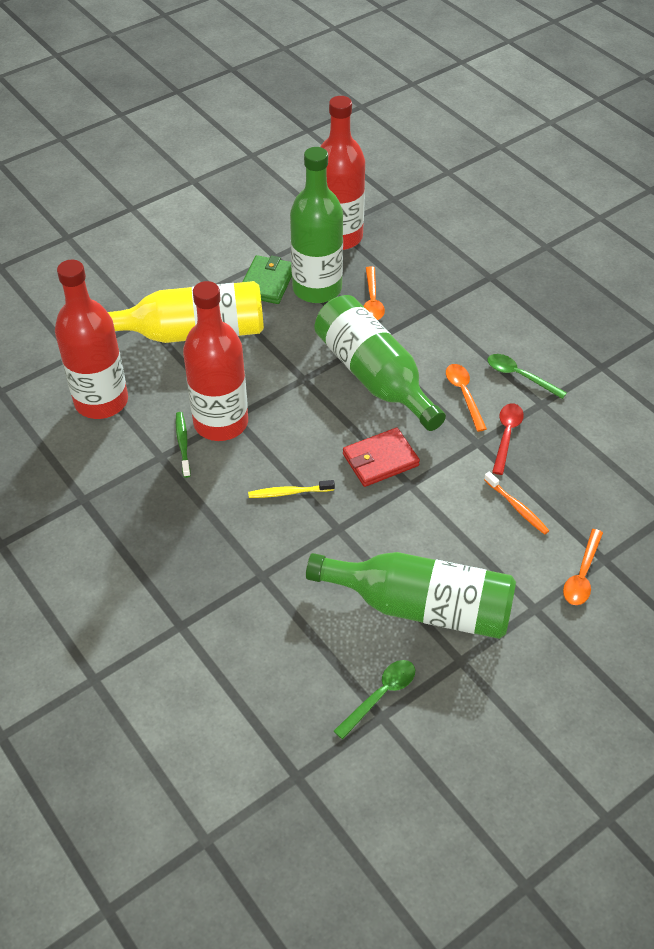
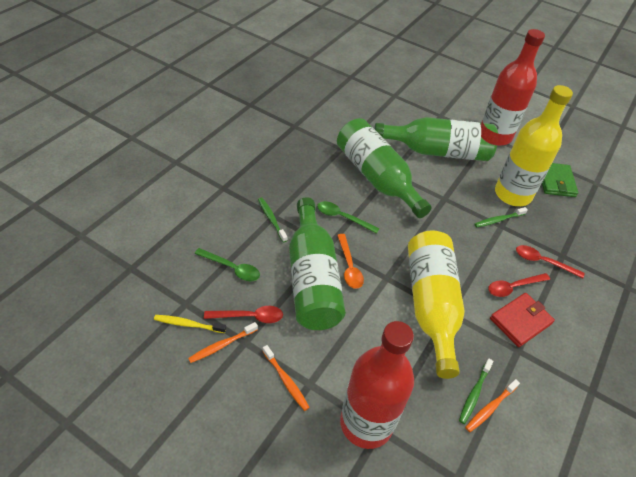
green toothbrush: [176,412,191,478] = 1 -> [258,198,288,242] [459,359,493,424] [474,207,528,227] = 3
orange spoon: [363,266,385,320] [446,364,487,432] [563,529,603,605] = 3 -> [337,234,364,289] = 1
orange toothbrush: [484,472,549,535] = 1 -> [188,322,258,363] [262,345,310,411] [465,379,520,432] = 3
red bottle: [55,259,128,419] [183,281,248,441] [320,96,365,250] = 3 -> [340,321,414,449] [481,29,545,146] = 2
red spoon: [492,403,524,475] = 1 -> [204,306,283,323] [488,273,550,297] [516,245,585,278] = 3
yellow bottle: [108,281,264,343] = 1 -> [408,230,465,379] [495,85,573,206] = 2

